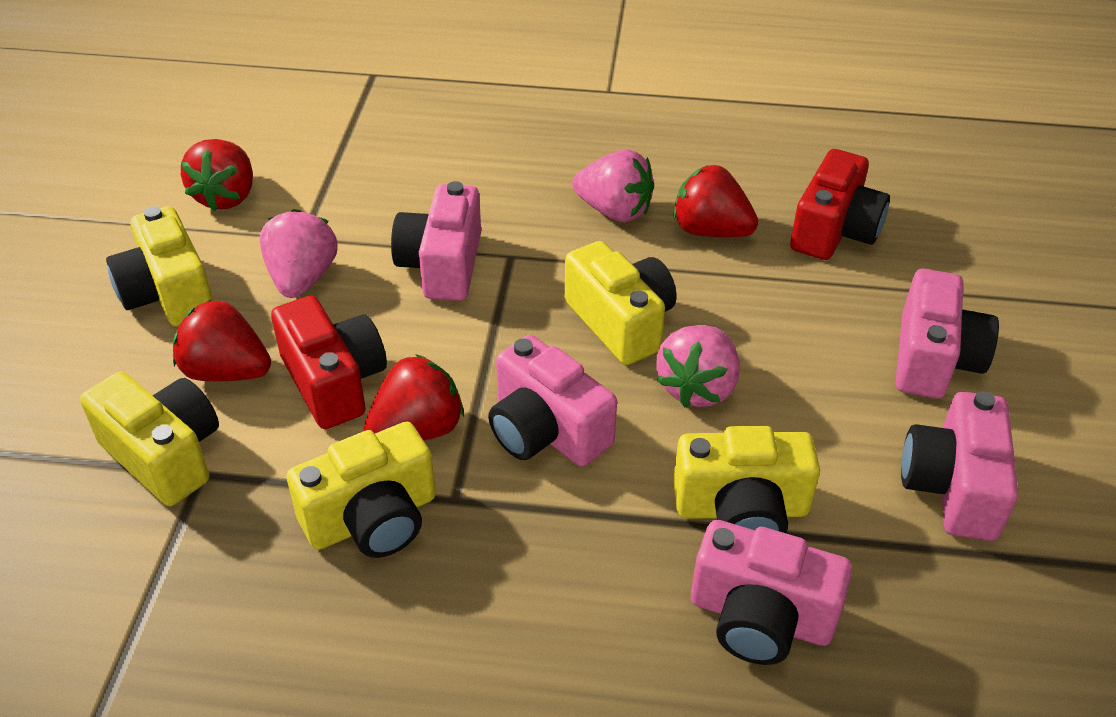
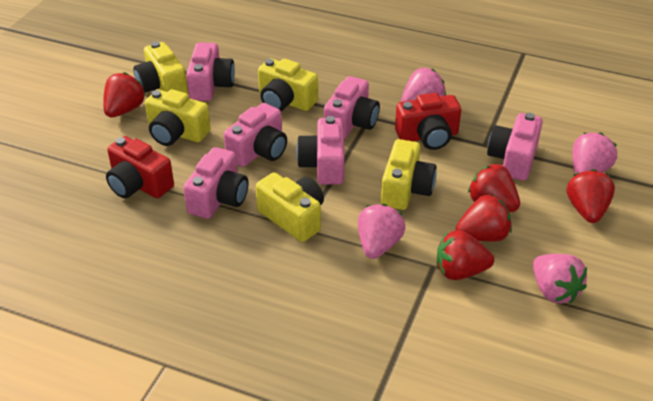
pink camera: [391,181,481,301] [488,335,617,466] [691,520,852,665] [896,269,999,399] [901,391,1018,541] = 5 -> [183,147,248,219] [186,42,235,101] [224,103,287,167] [296,116,345,185] [324,76,380,139] [487,113,543,181] = 6
pink strawberry: [260,209,338,298] [572,149,654,222] [656,325,740,407] = 3 -> [358,204,405,259] [401,68,446,102] [533,254,587,304] [573,133,617,174] = 4
red strawberry: [173,299,271,381] [181,139,253,211] [364,354,464,441] [673,165,758,237] = 4 -> [103,72,146,117] [437,230,494,280] [456,195,512,242] [468,163,520,212] [567,169,615,223] = 5

